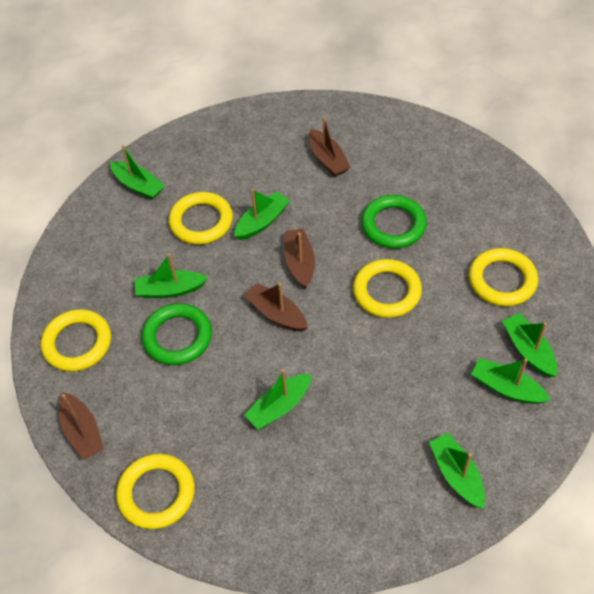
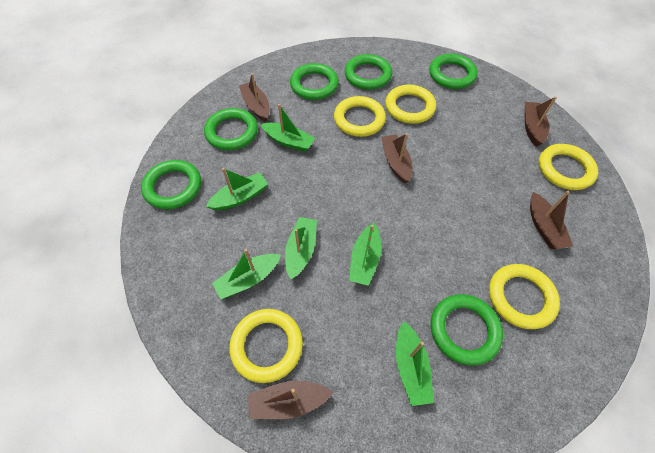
brown boat: [59,392,104,460] [244,283,308,332] [285,228,315,289] [309,116,351,177] = 4 -> [239,73,270,122] [248,381,333,419] [381,133,412,183] [524,96,557,147] [530,191,573,249] = 5
green boat: [110,145,165,200] [135,254,208,298] [234,189,290,240] [244,369,312,430] [429,433,485,509] [471,358,551,404] [502,313,558,377] = 7 -> [206,168,268,210] [212,249,281,299] [261,104,315,152] [285,217,317,279] [349,223,381,286] [396,321,434,406] = 6
green ring: [142,303,212,365] [361,195,427,249] = 2 -> [141,160,201,209] [204,108,258,150] [290,63,339,100] [344,54,392,90] [429,54,478,89] [431,294,503,365] = 6

